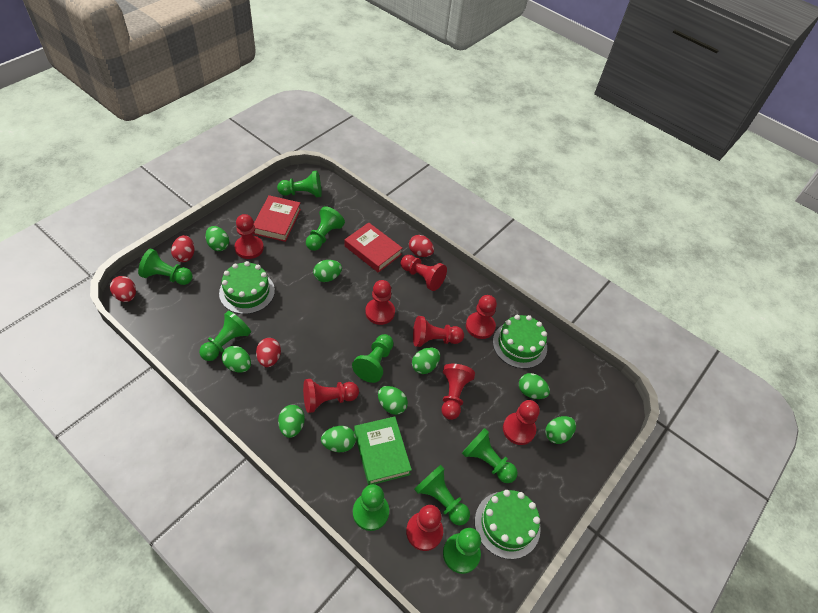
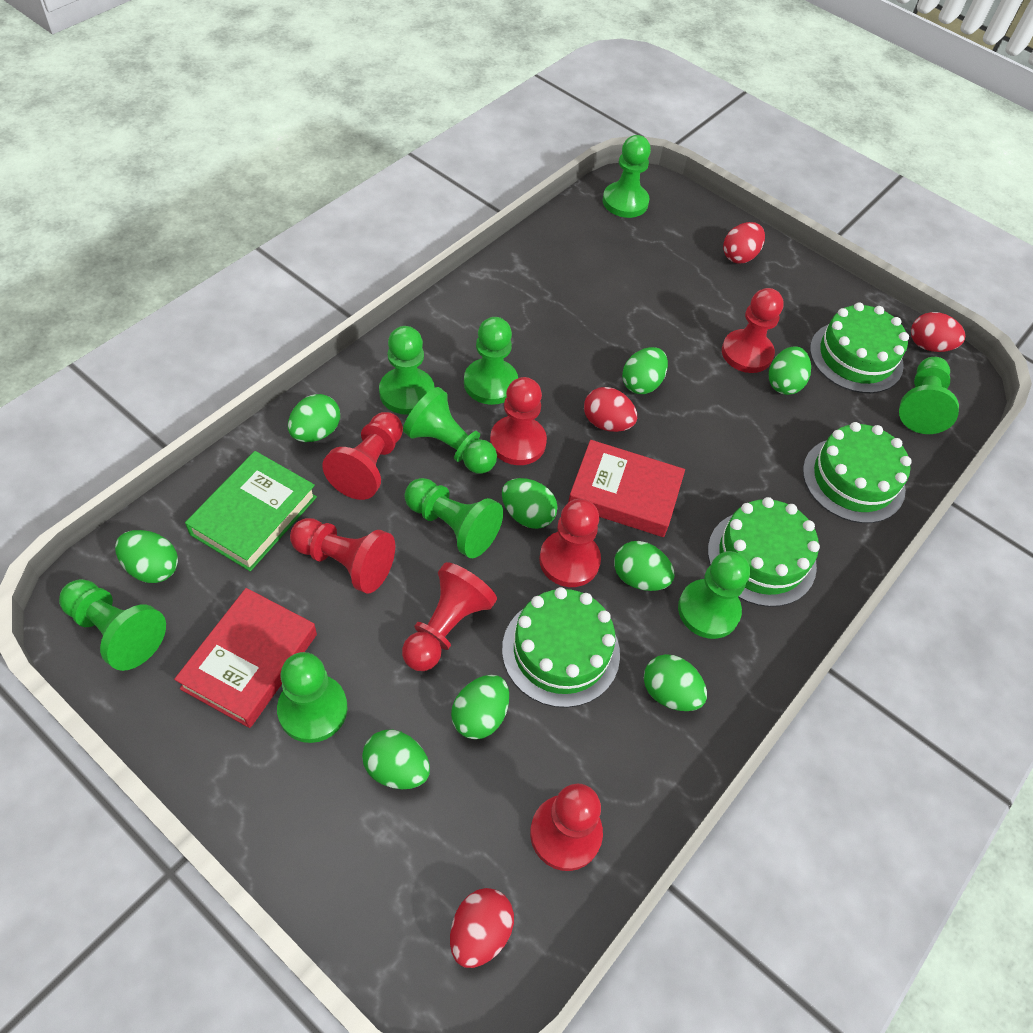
green cake: [219,261,275,314] [475,490,541,559] [493,315,547,369] = 3 -> [502,587,620,708] [708,497,820,607] [803,422,912,523] [810,302,909,393] = 4
red pawn: [234,214,264,259] [303,379,359,413] [365,280,395,325] [401,255,447,291] [406,505,443,551] [413,316,464,347] [441,364,475,420] [466,295,497,339] [503,400,540,445] = 9 -> [290,518,395,594] [322,412,403,500] [402,562,497,671] [490,377,547,465] [530,784,603,871] [539,499,601,587] [722,288,784,373] = 7

